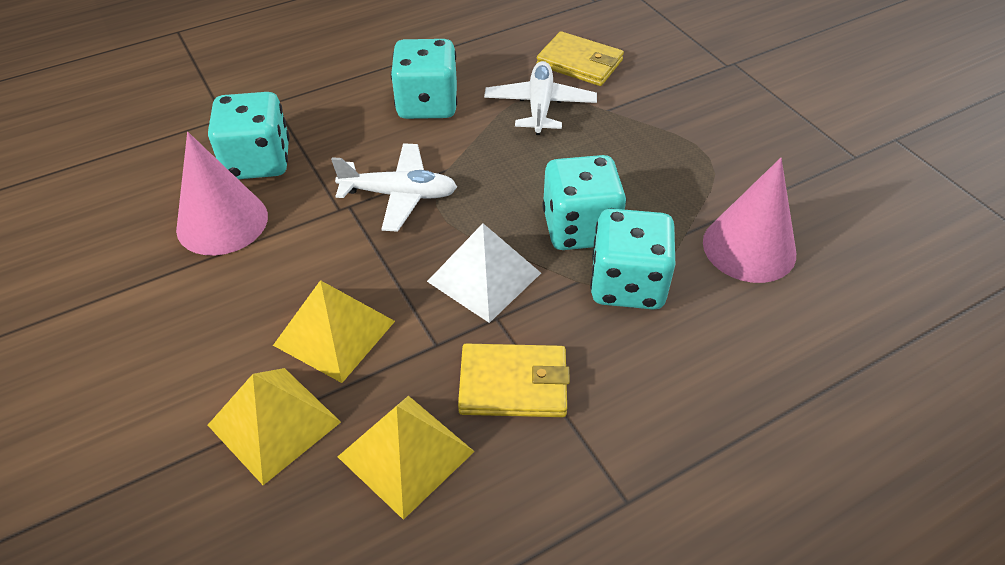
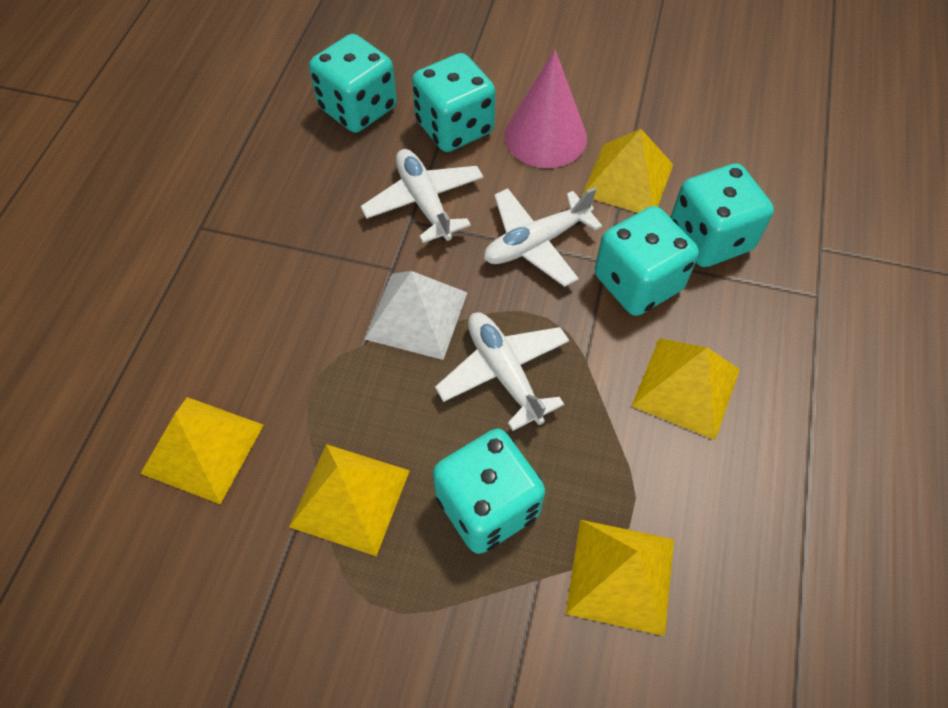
pink cone: [176,132,268,256] [703,158,796,283] = 2 -> [504,50,587,168] = 1
turquoise dice: [208,92,290,179] [391,39,457,119] [542,155,626,250] [590,209,675,310] = 4 -> [309,34,397,133] [412,53,496,152] [433,429,545,554] [595,206,699,316] [670,163,774,267] = 5
white plane: [331,143,457,232] [484,61,597,135] = 2 -> [360,149,484,243] [435,312,569,431] [484,187,602,287] = 3
yellow pyramid: [208,368,341,485] [273,280,395,383] [338,396,475,520] = 3 -> [140,397,264,504] [289,444,410,556] [566,520,674,636] [582,129,673,213] [631,338,740,440] = 5
yellow wallet: [458,344,570,417] [536,31,624,86] = 2 -> none = 0

